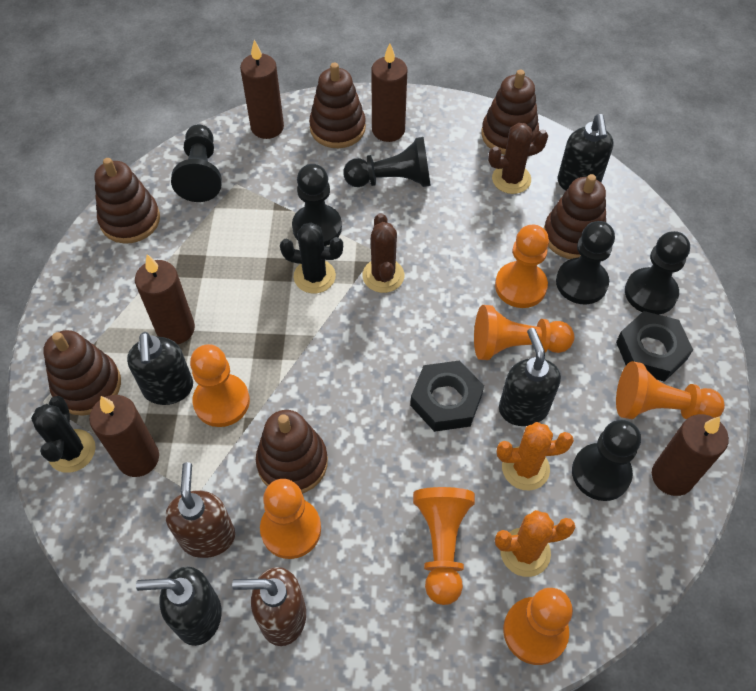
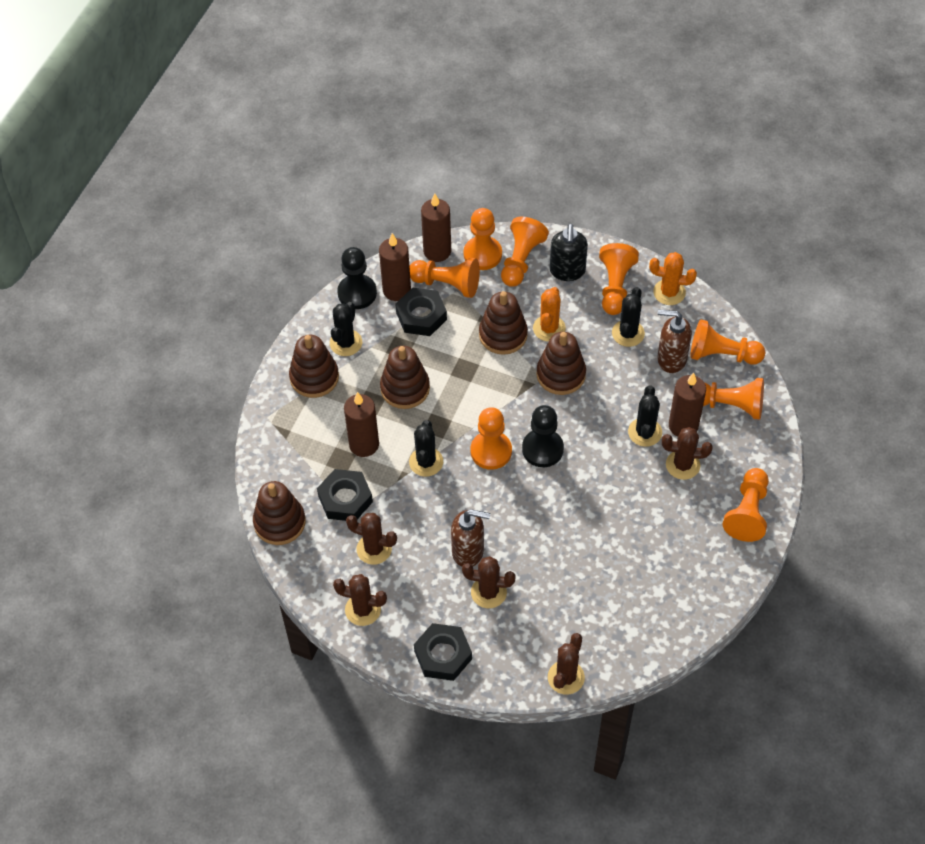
black cactus: [31,396,96,473] [280,222,343,293] = 2 -> [330,302,362,356] [409,420,443,477] [612,287,645,347] [628,385,662,447] = 4
black nut: [410,360,484,432] [616,311,693,382] = 2 -> [317,469,373,521] [395,288,447,336] [414,623,472,681] = 3
black pawn: [171,124,222,202] [292,164,342,246] [343,137,431,187] [556,221,615,304] [572,419,641,501] [625,231,690,315] = 6 -> [337,247,377,309] [522,405,564,467] = 2
black soap dispenser: [127,332,193,405] [136,567,222,646] [499,328,561,426] [558,114,614,190] = 4 -> [550,224,588,281] = 1
brown cactus: [362,213,404,293] [488,123,548,194] = 2 -> [333,574,387,626] [346,513,397,565] [462,556,516,608] [548,633,585,695] [662,427,713,480] = 5
brown candle: [89,395,159,477] [135,254,195,344] [240,40,284,139] [371,43,407,142] [652,414,729,496] = 5 -> [344,392,379,457] [379,233,411,301] [421,193,451,262] [669,372,706,437] = 4
brown stacking toy: [43,330,121,416] [94,158,160,244] [256,410,328,494] [309,62,366,148] [482,70,539,155] [544,174,606,259] = 6 -> [253,481,306,545] [289,335,339,398] [380,346,430,409] [479,291,528,355] [536,332,586,395] = 5
orange pawn: [190,344,250,427] [260,479,321,559] [413,487,475,605] [474,305,574,360] [495,224,549,308] [503,588,573,665] [616,361,725,419] = 7 -> [409,258,480,298] [464,208,502,270] [470,407,512,470] [501,217,549,287] [599,243,639,315] [691,319,765,365] [703,378,764,420] [723,468,769,542] = 8

